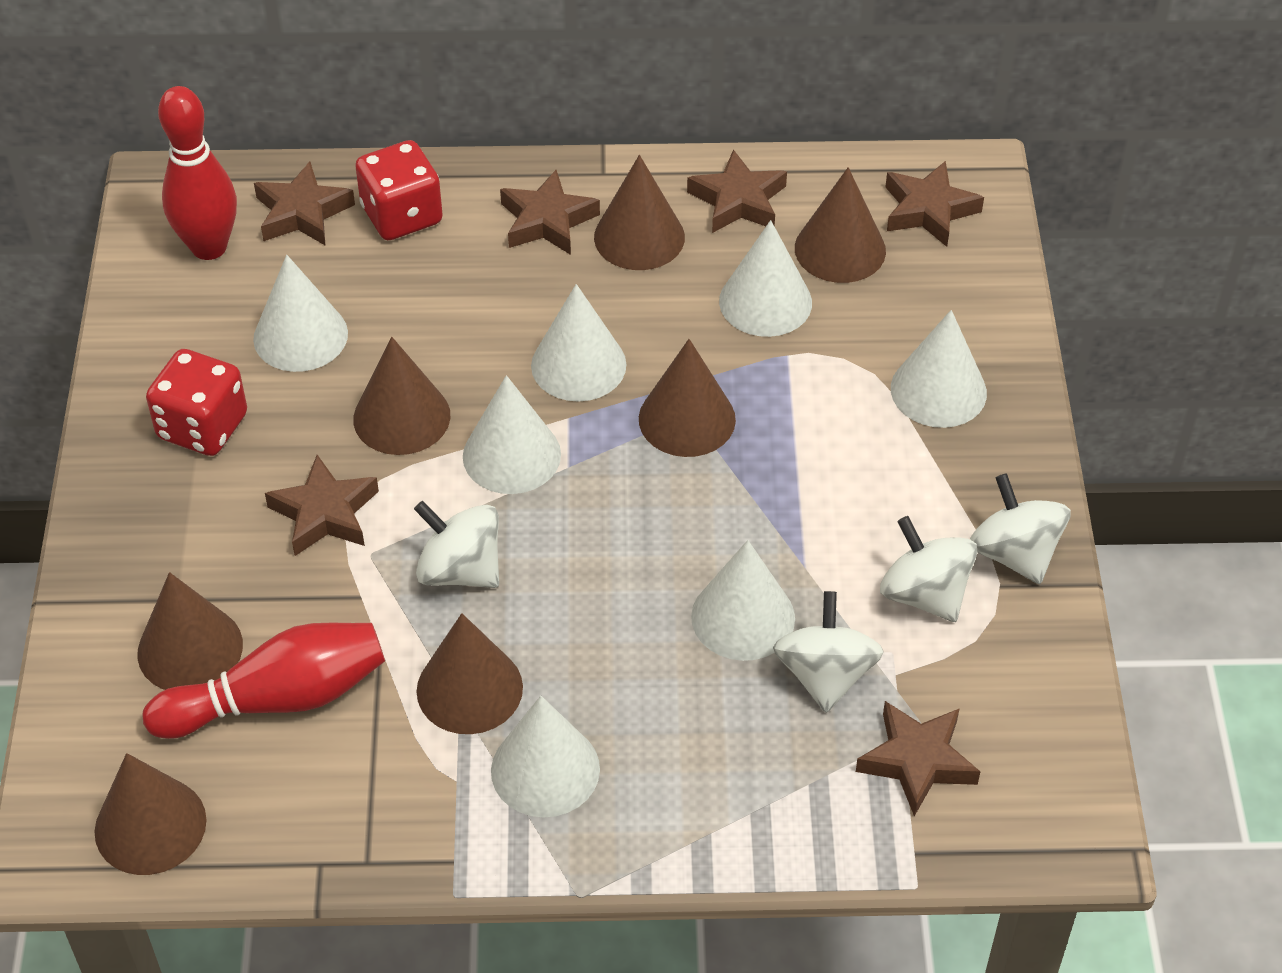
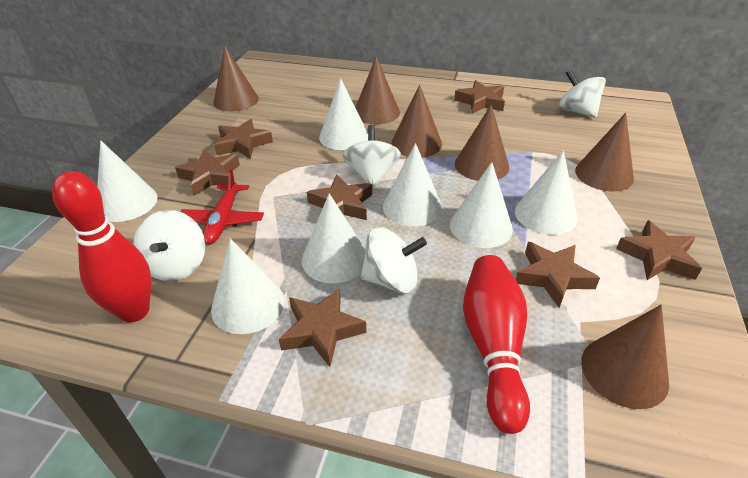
brown cone: [95,753,207,875] [137,572,243,690] [353,337,450,455] [417,613,523,734] [594,155,685,270] [639,339,736,457] [795,167,886,283] = 7 -> [213,46,259,112] [355,57,400,125] [391,84,442,158] [455,104,509,181] [575,113,634,191] [581,305,669,409] = 6
brown star: [254,162,355,246] [265,455,379,556] [500,170,600,255] [687,149,787,233] [856,701,981,816] [886,161,984,247] = 6 -> [175,150,240,196] [214,119,273,159] [279,288,366,367] [307,174,372,220] [454,80,505,114] [516,242,600,308] [616,220,702,280] = 7
red dice: [146,349,247,456] [355,140,443,240] = 2 -> none = 0
red plane: none = 0 -> [181,169,264,245] = 1

